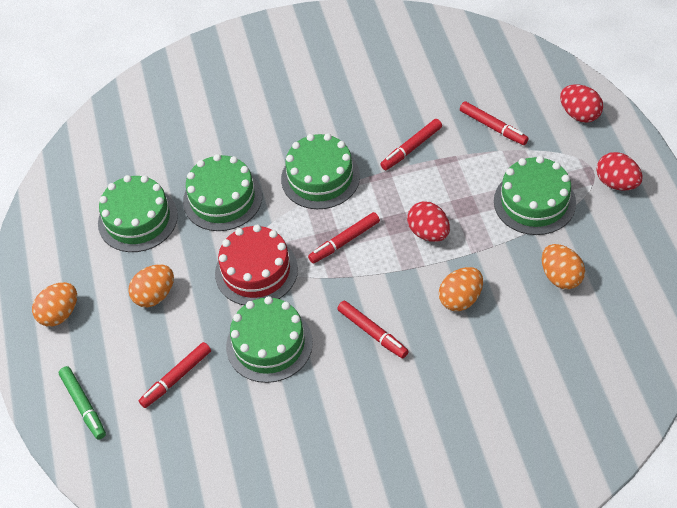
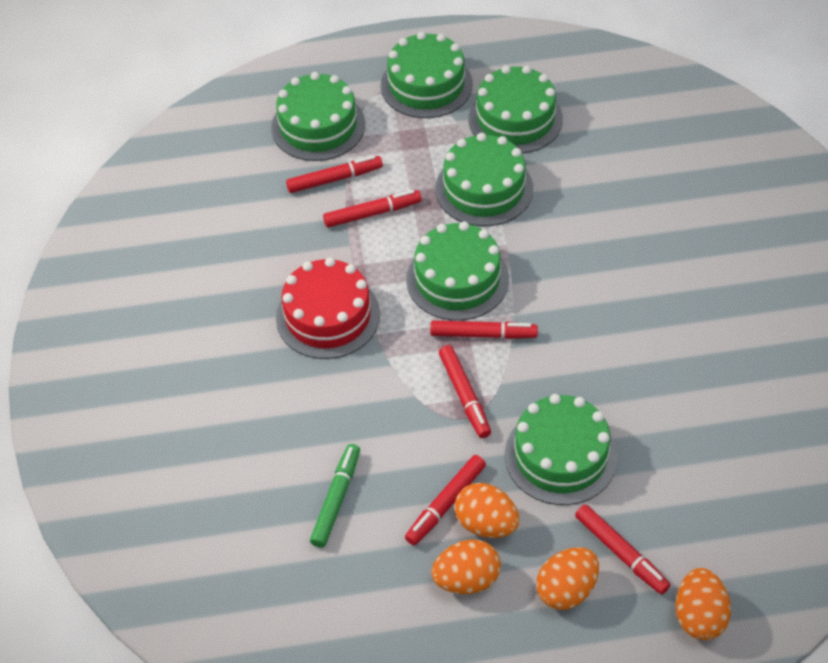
green cake: [98,175,178,252] [183,154,262,231] [226,296,313,383] [281,134,360,209] [494,156,576,235] = 5 -> [271,72,365,161] [381,32,473,118] [406,221,509,321] [435,133,533,226] [469,66,563,153] [505,394,618,505] = 6
red egg: [407,201,450,242] [560,85,603,123] [597,152,642,191] = 3 -> none = 0
red marker: [139,342,211,408] [308,212,380,263] [337,301,409,358] [380,119,442,170] [460,101,529,145] = 5 -> [286,155,383,193] [323,190,422,228] [405,455,486,545] [430,321,538,339] [439,345,491,438] [575,504,670,594] = 6

